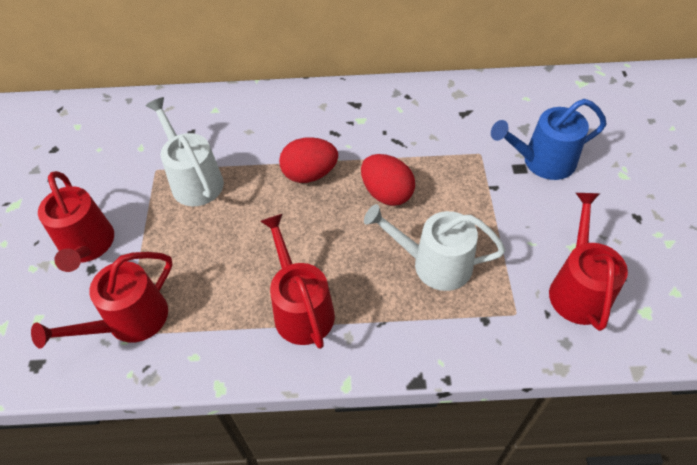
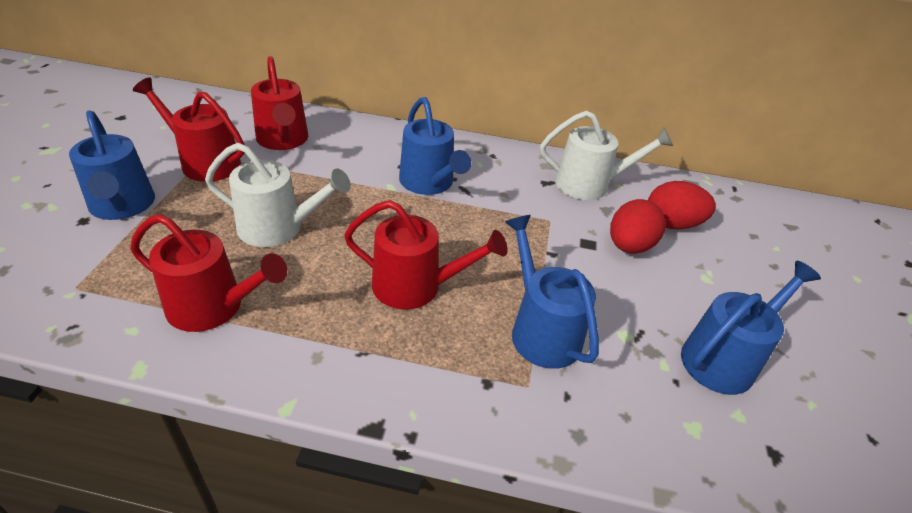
blue watering can: [491,99,606,180] = 1 -> [69,110,155,220] [399,97,471,195] [505,215,599,369] [681,261,821,395] = 4

